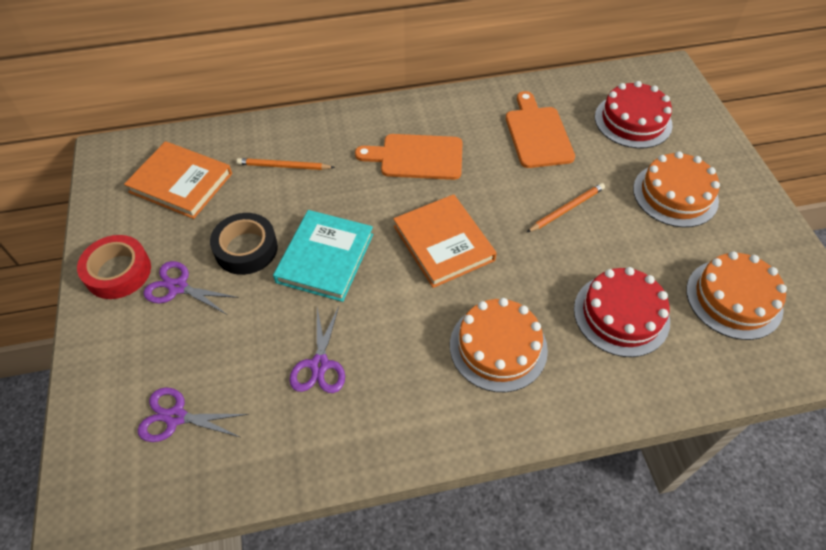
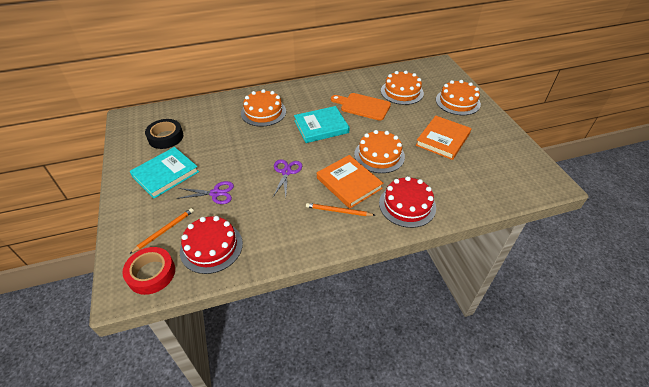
orange cake: [450,298,548,392] [633,151,720,228] [686,251,787,340] = 3 -> [241,89,286,127] [354,130,405,173] [381,71,424,105] [436,80,481,115] = 4
orange cutting board: [355,134,463,180] [506,91,575,168] = 2 -> [331,93,391,121] = 1
purple scissors: [138,387,249,442] [143,261,239,314] [289,307,345,393] = 3 -> [176,181,234,204] [273,159,302,197] = 2
turquoise book: [273,210,373,302] = 1 -> [130,147,199,198] [294,106,350,143] = 2

